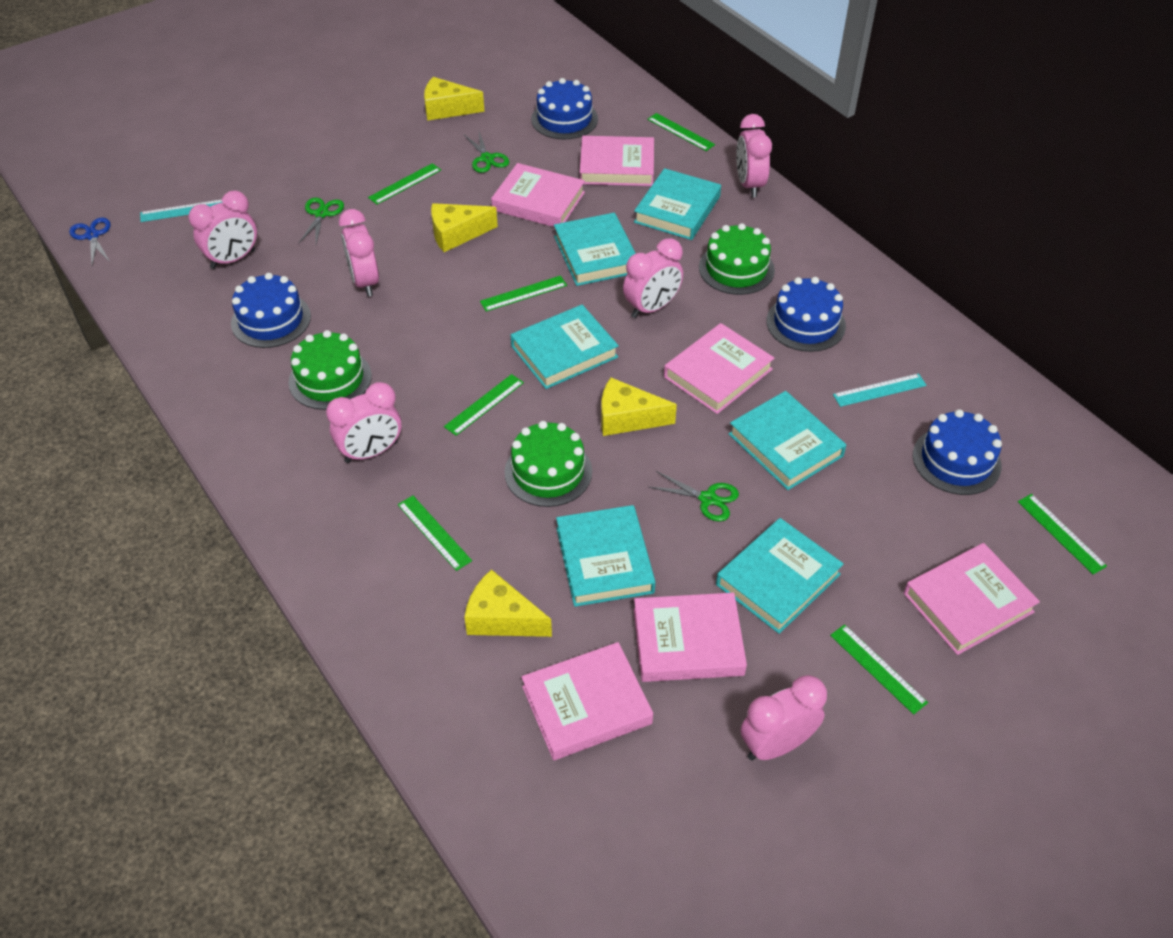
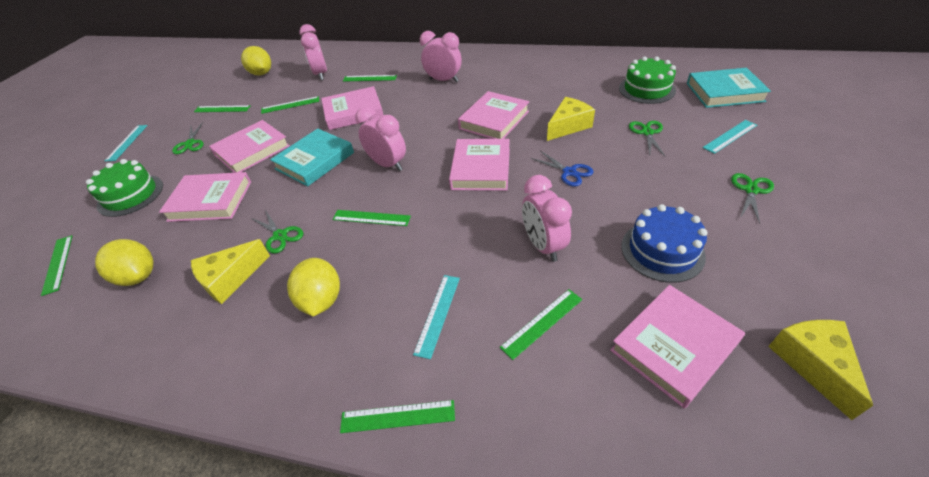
blue cake: [231,273,311,348] [531,78,598,139] [767,277,846,352] [913,409,1002,495] = 4 -> [621,204,708,283] = 1
green cake: [288,330,372,410] [504,421,592,507] [699,223,775,295] = 3 -> [86,159,163,217] [619,56,676,104] = 2
green scissors: [299,198,344,244] [464,132,509,173] [649,471,739,522] = 3 -> [172,122,204,154] [251,210,303,254] [629,121,666,157] [731,173,774,224] = 4
pink clock: [189,191,257,269] [326,382,401,463] [339,209,379,297] [623,238,683,318] [736,114,772,197] [740,675,827,761] = 6 -> [299,24,327,80] [355,106,406,171] [420,31,462,83] [522,175,572,262] = 4
turquoise book: [511,305,619,389] [554,213,636,286] [556,505,656,607] [634,168,721,240] [716,518,844,634] [729,391,846,490] = 6 -> [270,128,354,186] [687,68,771,108] = 2
turquoise ruler: [140,199,223,222] [833,373,927,407] = 2 -> [105,125,148,161] [413,275,460,359] [703,120,757,154] = 3
yellow cheese: [424,77,485,121] [431,203,498,252] [464,569,552,637] [601,378,677,436] = 4 -> [191,239,270,304] [547,97,595,141] [768,320,873,420] = 3
yellow lemon: none = 0 -> [95,239,153,286] [241,46,271,76] [287,258,340,316] = 3

